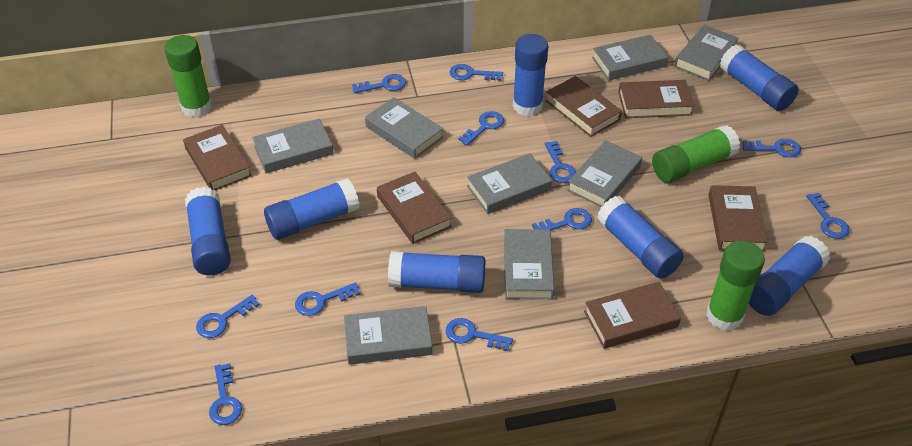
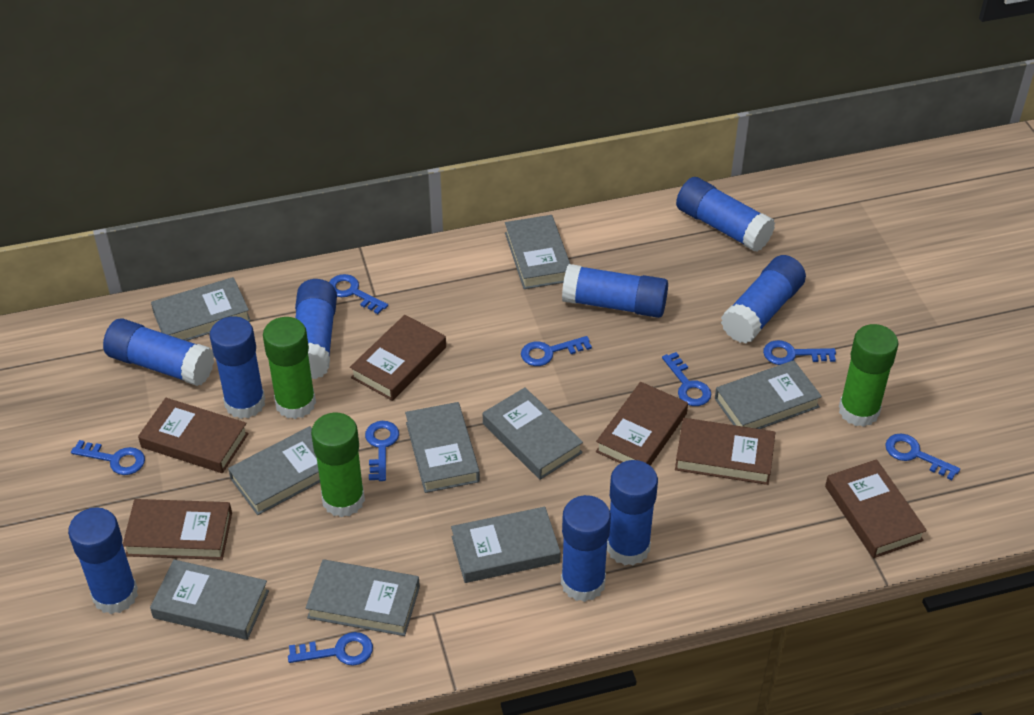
blue glue stick: [185,187,231,275] [264,178,359,240] [388,251,485,293] [513,34,548,116] [597,196,684,279] [720,45,799,111] [749,236,830,316] = 7 -> [68,507,138,614] [103,319,214,386] [210,316,265,419] [295,279,337,379] [561,495,611,602] [562,264,668,318] [607,460,658,565] [676,177,775,252] [721,255,806,343] = 9
blue key: [196,295,260,338] [209,363,242,425] [295,283,360,316] [352,74,406,93] [445,318,513,351] [450,64,503,81] [458,111,504,146] [532,208,592,230] [545,141,576,183] [742,139,801,157] [806,193,850,239] = 11 -> [71,440,145,475] [288,632,373,666] [329,274,388,314] [365,421,399,481] [521,336,592,366] [662,352,711,406] [763,340,836,365] [885,433,960,480] = 8
grey book: [252,119,334,173] [344,306,432,365] [365,97,443,159] [467,153,552,214] [504,229,554,299] [567,140,642,207] [592,35,668,81] [674,25,739,81] = 8 -> [150,560,269,640] [151,277,251,341] [228,426,320,515] [306,559,420,636] [405,402,480,493] [451,507,560,583] [483,387,583,480] [505,215,570,289] [715,360,822,429] = 9

